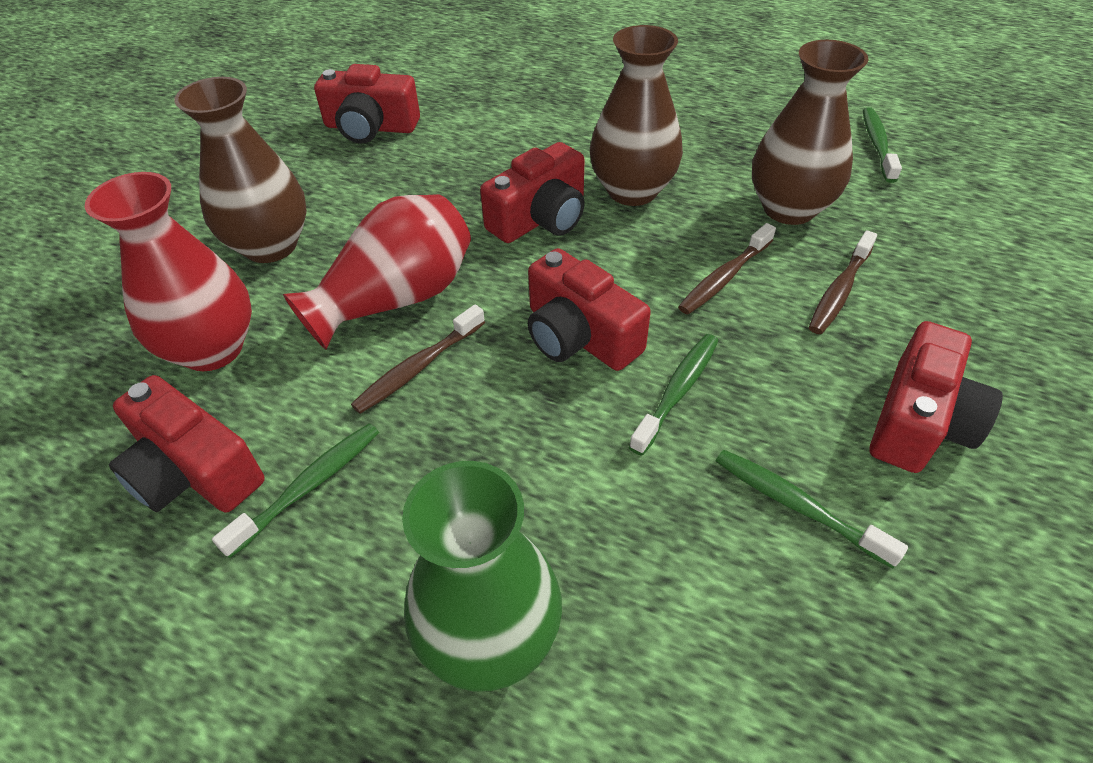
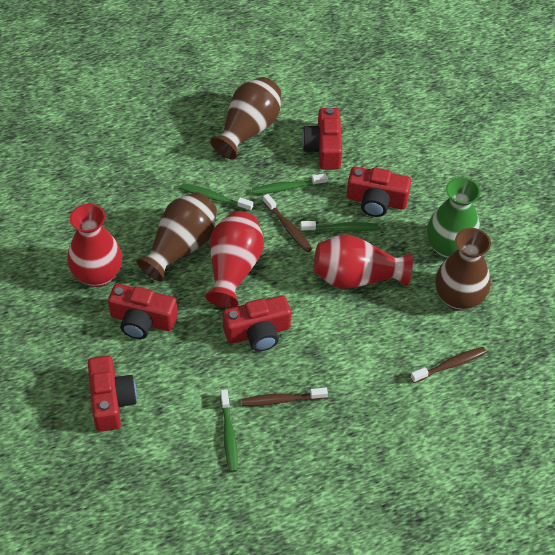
red vase: [85,172,252,371] [283,194,471,350] = 2 -> [67,204,123,287] [205,211,264,308] [314,234,413,289] = 3

